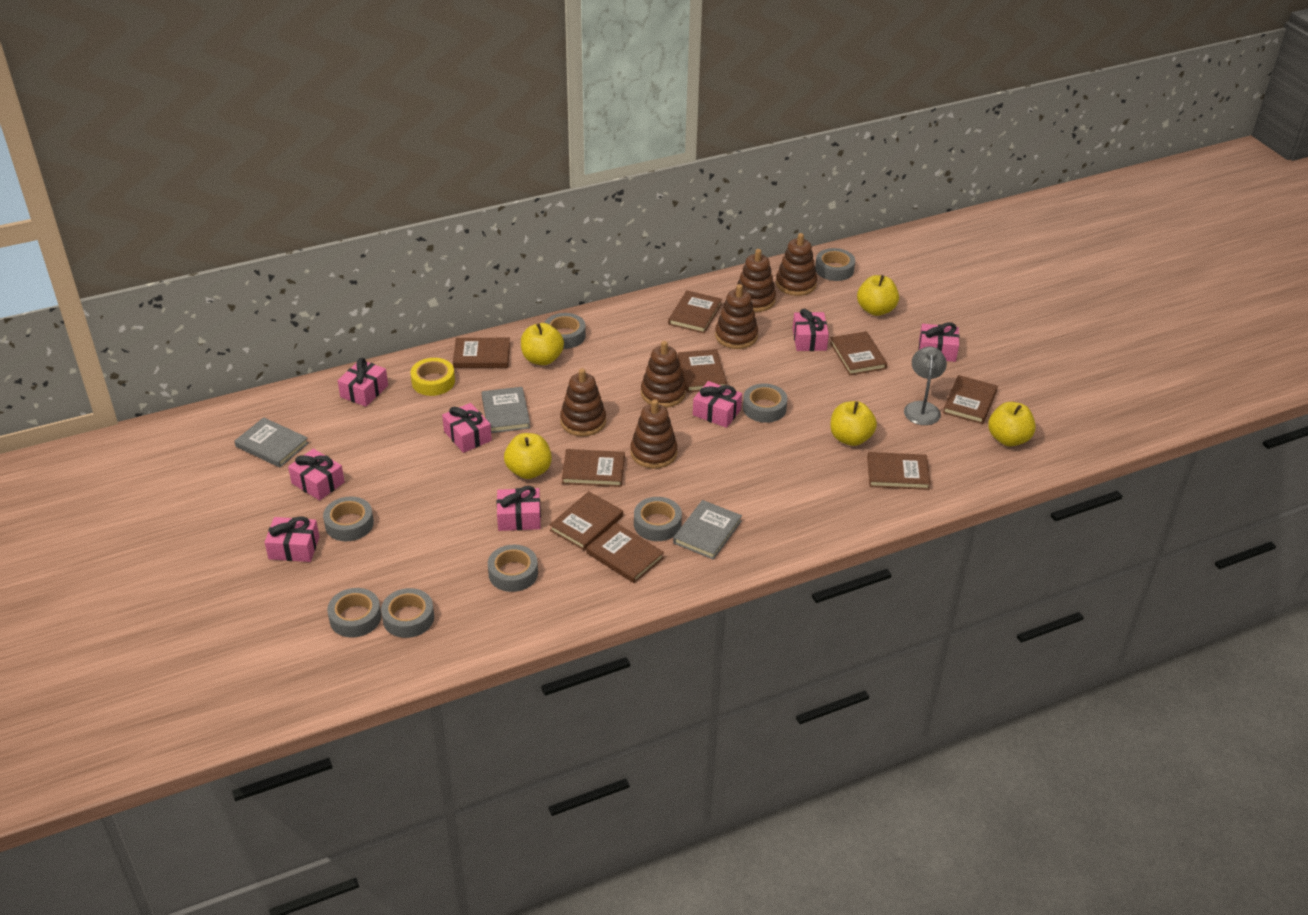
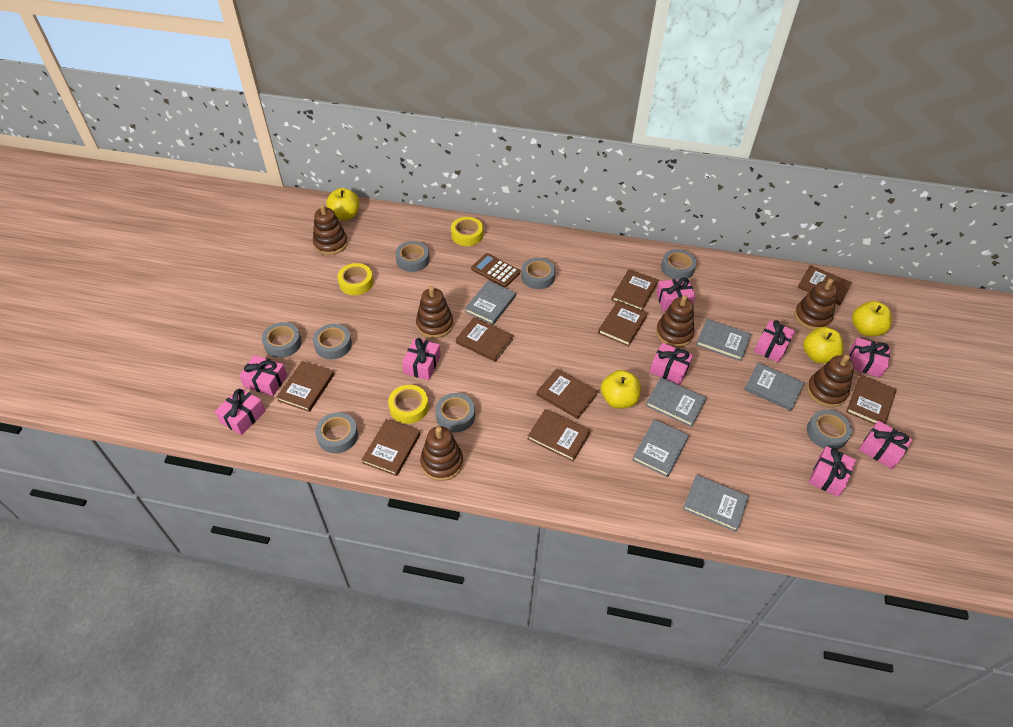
brown calculator: none = 0 -> [471,253,520,287] = 1
grey book: [234,417,309,468] [481,387,530,433] [673,500,742,560] = 3 -> [465,281,516,325] [632,419,689,477] [645,377,706,427] [683,475,749,532] [696,319,751,361] [744,363,804,411] = 6
grey lamp: [904,347,947,425] = 1 -> none = 0
pink gift: [265,516,319,562] [288,449,345,501] [338,358,388,407] [442,403,492,453] [497,486,541,531] [693,381,742,428] [793,309,829,351] [919,322,959,362] = 8 -> [215,388,266,435] [239,355,287,396] [402,338,441,380] [650,343,693,385] [656,277,696,311] [754,320,795,363] [809,446,856,497] [849,338,890,378] [859,421,912,469] = 9
yellow apple: [504,433,552,479] [521,323,564,365] [830,401,877,446] [857,275,899,316] [988,402,1036,446] = 5 -> [326,188,359,220] [601,370,641,409] [803,327,844,363] [852,301,892,336] = 4
yellow tape: [410,358,455,396] = 1 -> [337,263,373,295] [388,385,429,424] [451,217,483,246] = 3

